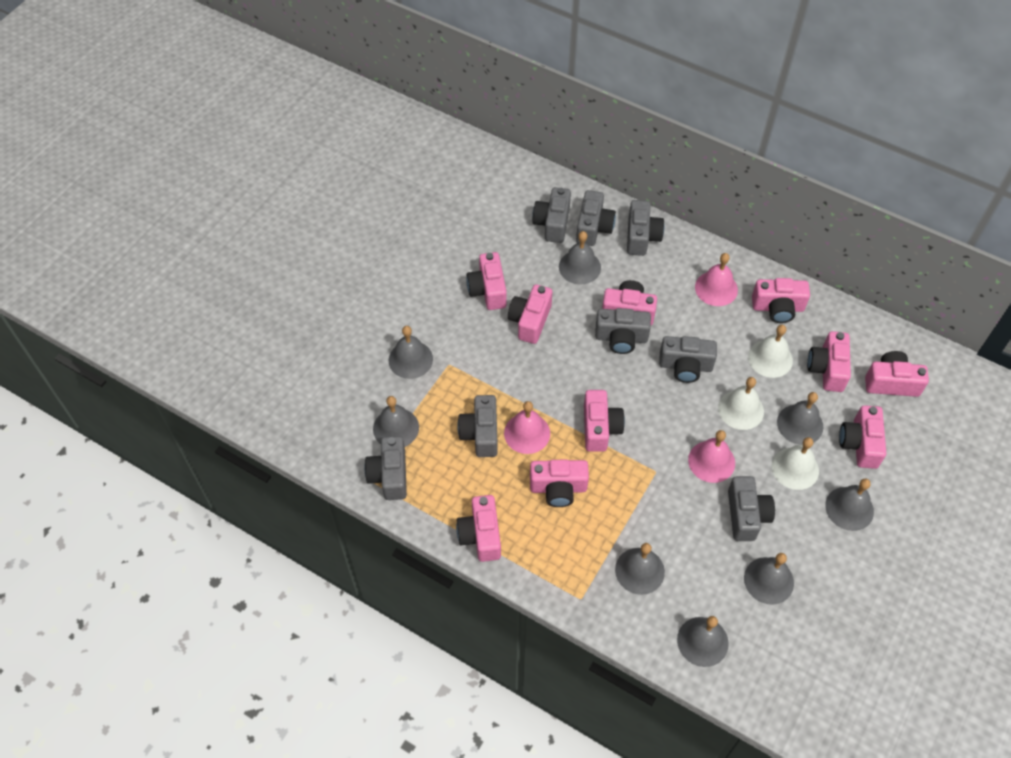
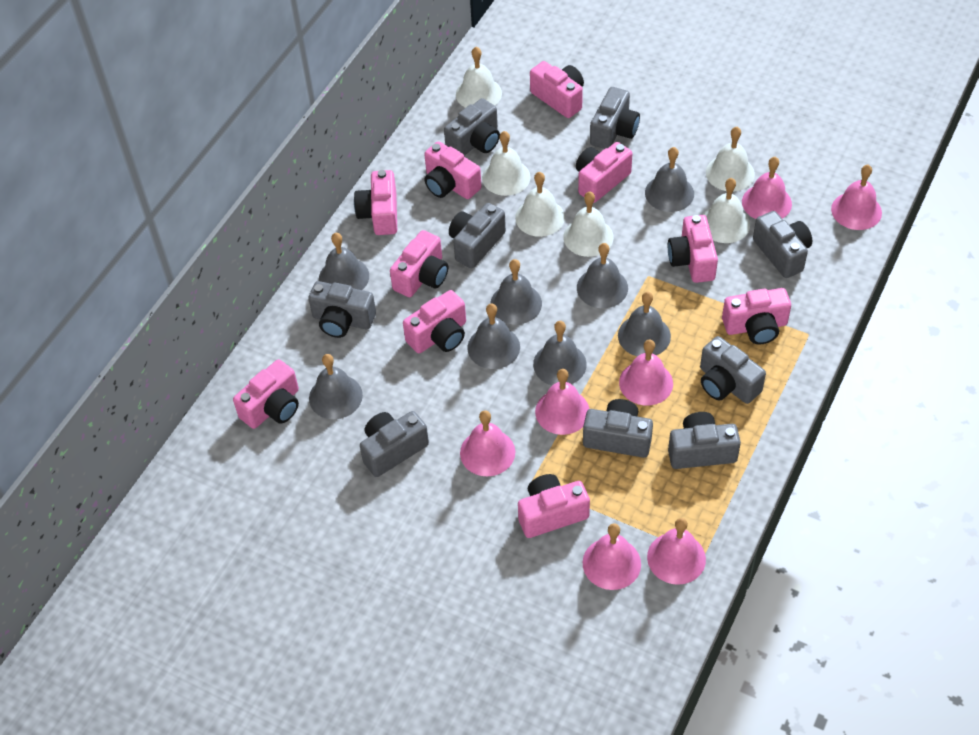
grey camera: [364,436,407,500] [457,395,498,457] [532,187,571,243] [576,190,616,246] [595,308,651,354] [627,200,664,256] [659,336,717,383] [728,476,775,541] = 8 -> [308,281,376,338] [360,411,429,477] [444,98,500,156] [449,203,506,268] [583,399,653,458] [590,87,640,149] [668,412,741,469] [700,336,766,404] [753,211,812,278] = 9
pink bell: [504,401,550,454] [688,430,735,483] [695,253,738,306] = 3 -> [460,410,515,476] [535,369,589,435] [583,523,641,590] [619,339,673,406] [647,518,706,585] [742,157,792,219] [831,165,882,230] = 7
white bell: [718,377,764,430] [748,325,793,378] [772,437,819,490] = 3 -> [456,47,502,108] [482,131,531,196] [515,172,565,237] [563,192,614,257] [702,178,750,243] [706,127,755,191] = 6

